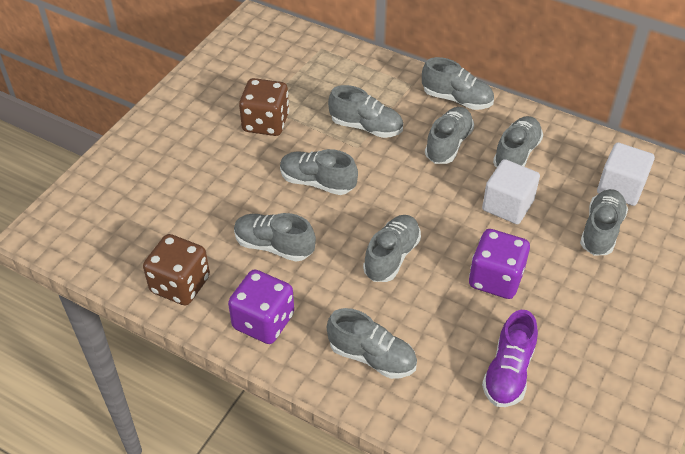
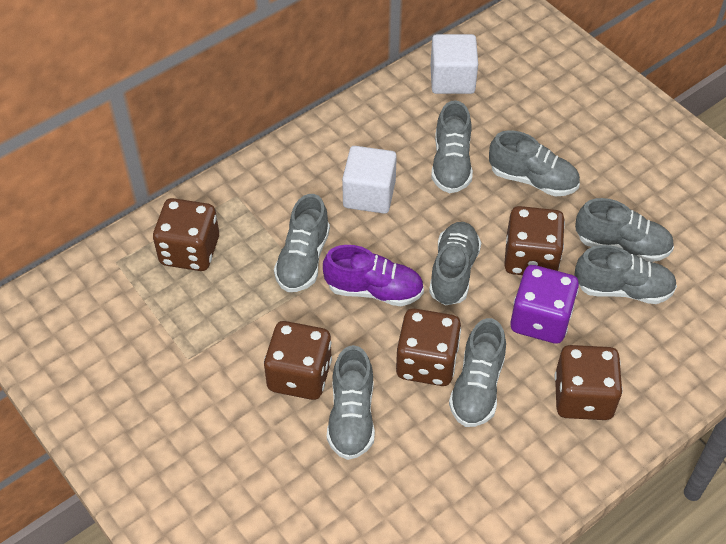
brown dice: [143,234,210,305] [239,78,289,136] = 2 -> [153,198,219,271] [264,321,332,400] [396,308,461,386] [504,206,565,275] [555,345,623,420] = 5
grey shoe: [234,213,316,262] [280,149,358,195] [327,308,417,379] [328,85,403,138] [363,215,421,282] [422,57,494,110] [425,107,474,164] [493,116,543,168] [580,189,628,256] = 9 -> [274,194,330,292] [327,345,375,460] [429,222,481,306] [431,100,473,193] [449,318,506,427] [489,130,580,197] [574,245,677,304] [575,198,674,262] = 8
purple dice: [228,269,294,344] [469,229,530,299] = 2 -> [510,265,579,344] = 1

